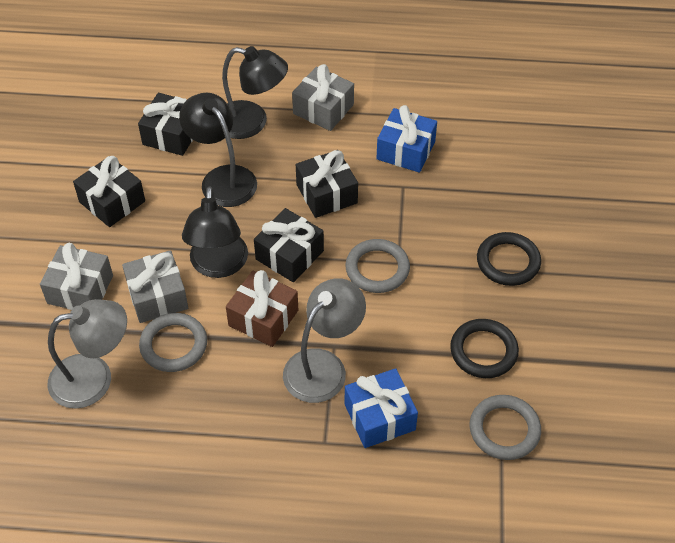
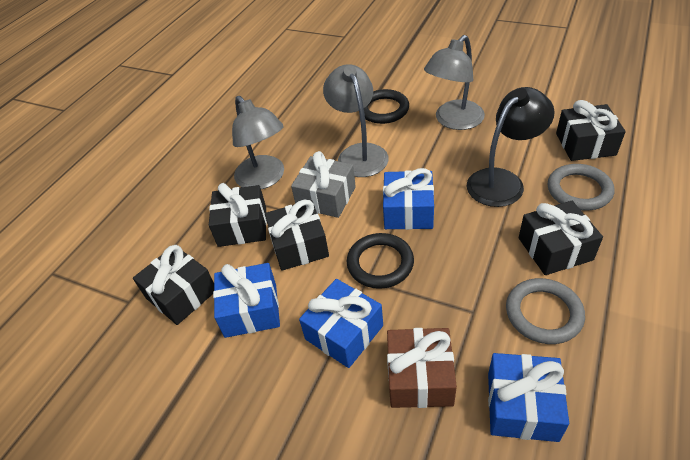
black gift: [73,156,145,227] [138,93,193,156] [254,208,324,282] [296,150,358,218] = 4 -> [133,245,214,325] [209,183,267,247] [265,200,329,271] [519,201,603,275] [556,100,626,161] = 5
black lamp: [179,93,257,207] [182,186,248,278] [222,46,288,139] = 3 -> [467,87,555,207] = 1
blue gift: [345,368,418,448] [376,105,437,173] = 2 -> [213,263,280,338] [299,279,383,368] [383,168,434,230] [488,353,569,442] = 4
grey gift: [40,243,113,310] [122,250,188,323] [292,64,354,131] = 3 -> [291,151,356,218] = 1
grey lamp: [48,299,127,409] [283,278,366,403] = 2 -> [232,96,284,189] [323,64,389,177] [424,35,485,130] = 3
grey ring: [139,313,207,372] [345,239,410,293] [469,395,541,460] = 3 -> [506,278,585,344] [548,164,614,210] = 2

